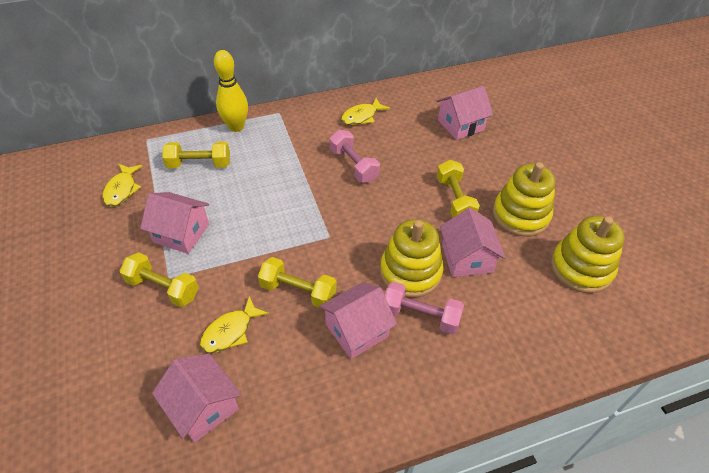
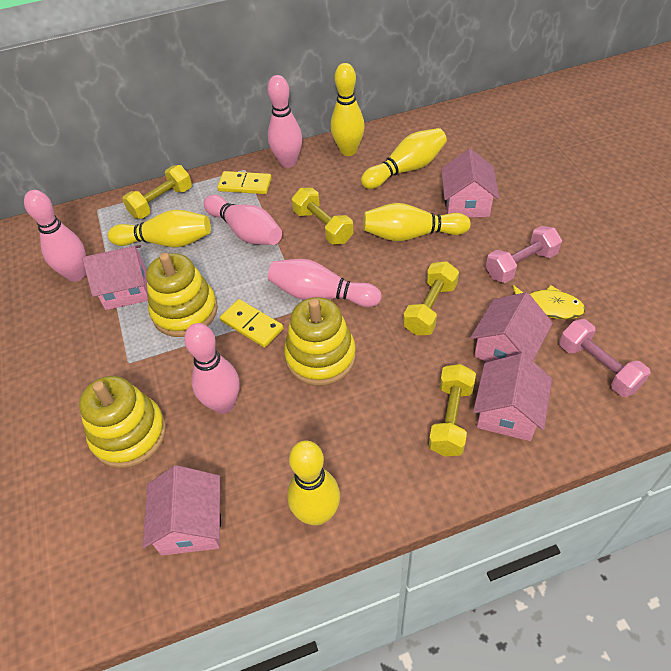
pink bowling pin: none = 0 -> [24,190,86,282] [184,323,239,414] [204,195,282,245] [268,75,302,168] [268,259,382,307] = 5
yellow bowling pin: [214,50,248,132] = 1 -> [108,210,211,247] [287,440,340,526] [330,63,365,156] [361,128,447,189] [363,203,471,241] = 5
yellow domino: none = 0 -> [217,171,272,194] [220,299,283,348] = 2
yellow fish: [102,164,142,207] [200,296,269,353] [341,98,390,125] = 3 -> [513,285,585,319] = 1

